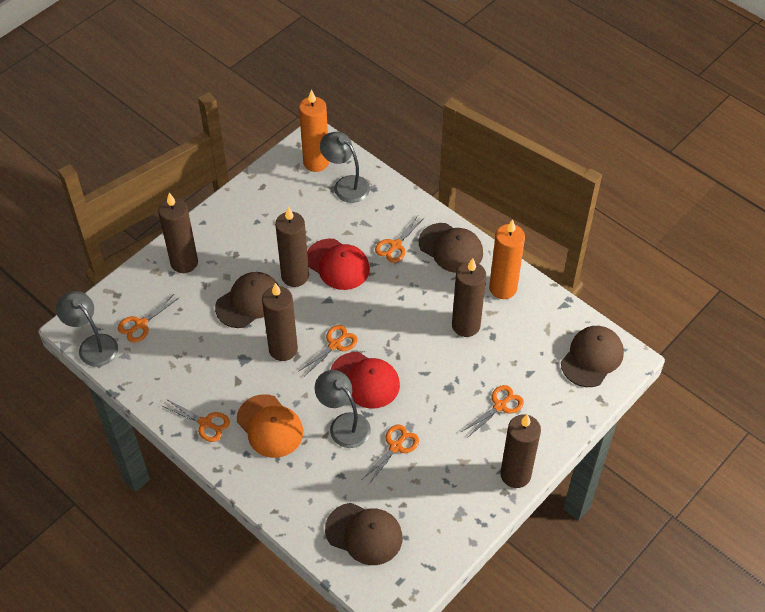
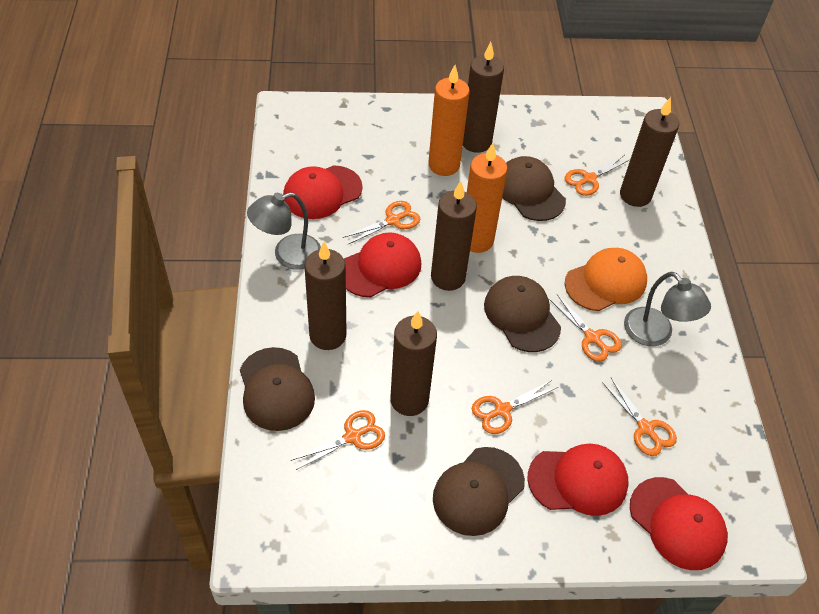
grey lamp: [56,291,118,367] [315,370,371,448] [320,132,370,203] = 3 -> [247,192,321,270] [624,272,711,346] = 2
red cap: [307,238,370,290] [331,352,400,409] = 2 -> [283,165,363,219] [344,232,422,297] [527,443,629,516] [630,477,728,570] = 4

